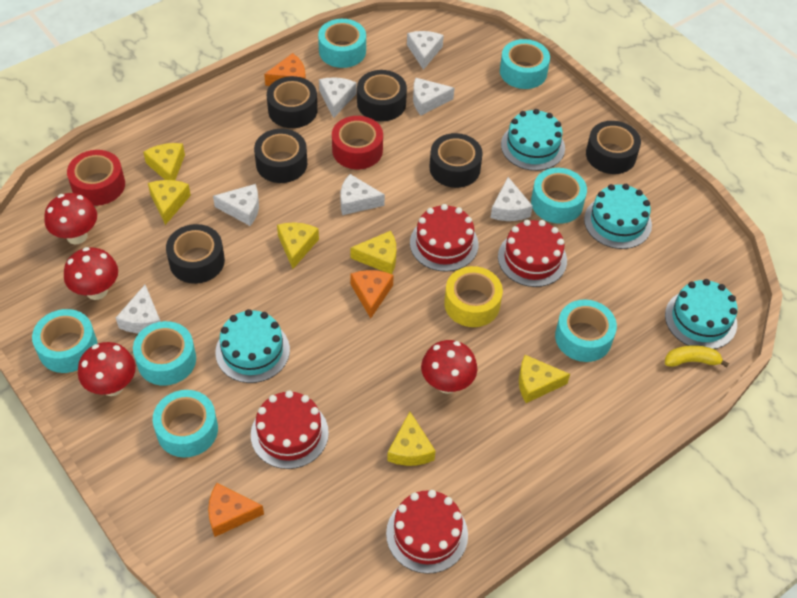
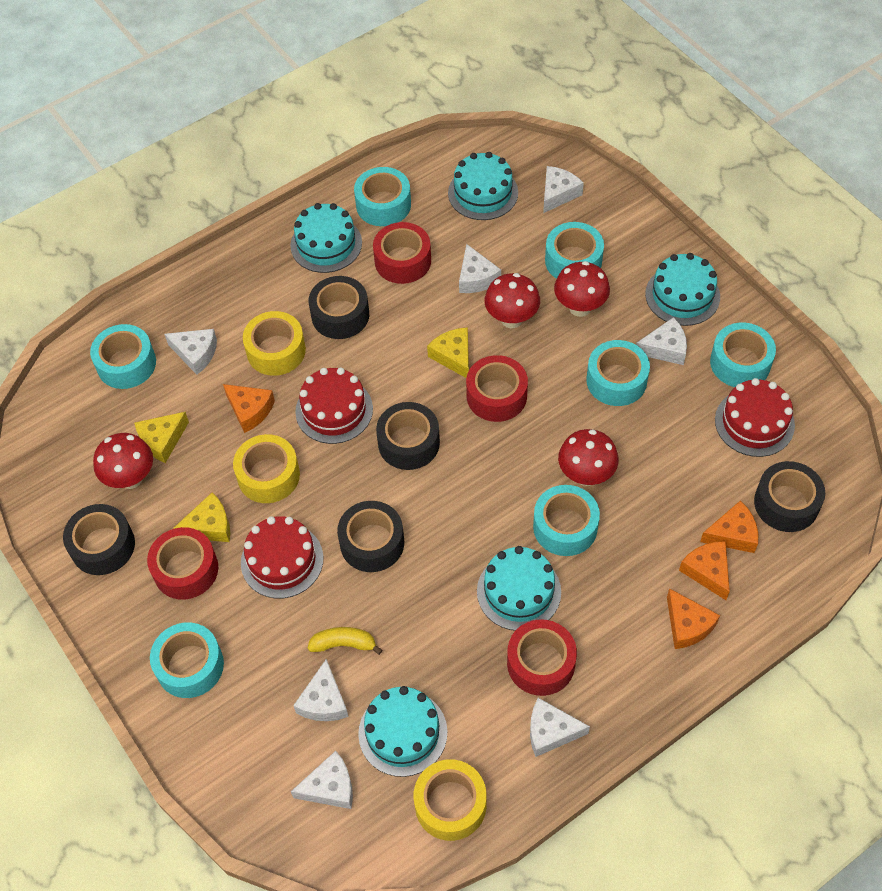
black tape: [166,224,225,284] [254,129,307,183] [267,76,318,128] [357,70,407,121] [429,133,483,188] [586,121,641,174] = 6 -> [63,504,135,575] [309,276,369,339] [337,501,404,572] [376,402,440,470] [754,461,825,532] = 5
orange cheese: [208,483,264,537] [264,53,306,86] [350,270,394,319] = 3 -> [223,384,275,433] [667,588,720,649] [679,541,730,600] [700,500,758,553] = 4
red cake: [251,390,329,469] [386,490,468,574] [410,204,479,272] [498,220,567,287] = 4 -> [241,516,324,598] [295,367,373,444] [715,378,795,457] = 3
red tape: [67,150,125,206] [332,116,383,169] = 2 -> [147,527,218,600] [373,222,431,284] [466,355,528,422] [507,619,577,696] = 4
turquoise cake: [215,309,290,383] [501,109,565,171] [584,184,652,249] [665,279,738,349] = 4 -> [290,203,362,273] [358,686,447,777] [448,152,518,220] [477,546,561,631] [645,253,720,326] = 5
yellow cheese: [143,143,185,180] [148,180,191,225] [277,223,319,269] [351,231,396,274] [387,412,436,466] [519,355,570,403] = 6 -> [134,412,189,463] [173,493,230,542] [427,327,469,378] = 3
yellow tape: [444,266,503,327] = 1 -> [233,434,300,503] [243,311,306,376] [414,759,487,841] = 3

